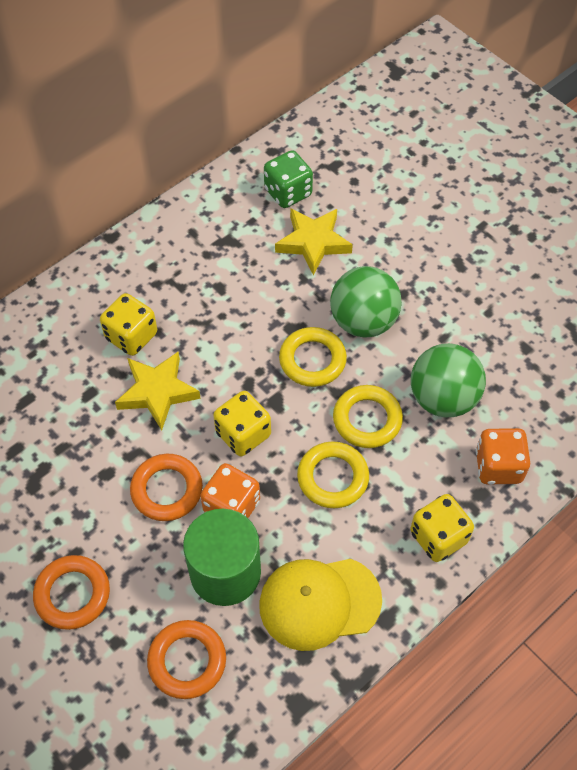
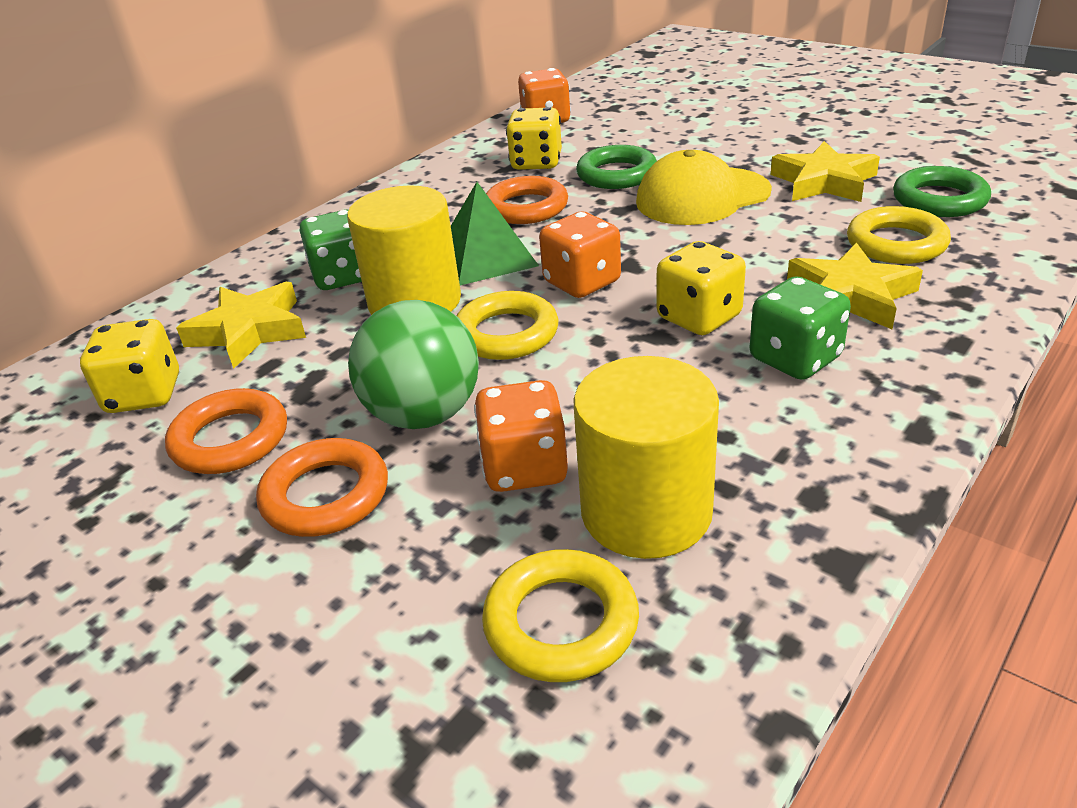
green ball: [330,266,402,338] [411,343,486,418] = 2 -> [348,300,479,429] = 1
green cylinder: [183,509,261,606] = 1 -> none = 0
green dice: [264,150,313,208] = 1 -> [300,210,362,290] [750,276,851,380] = 2
green pyramid: none = 0 -> [451,182,539,286] = 1
green ring: none = 0 -> [576,145,657,189] [893,166,991,217] = 2
orange dice: [200,463,260,518] [476,428,530,484] = 2 -> [474,380,568,492] [518,68,571,123] [539,212,621,298] = 3
yellow cylinder: none = 0 -> [347,185,461,315] [574,356,719,559] = 2
yellow star: [115,352,201,430] [275,208,353,276] = 2 -> [176,282,306,369] [771,141,880,202] [787,242,923,329] = 3

